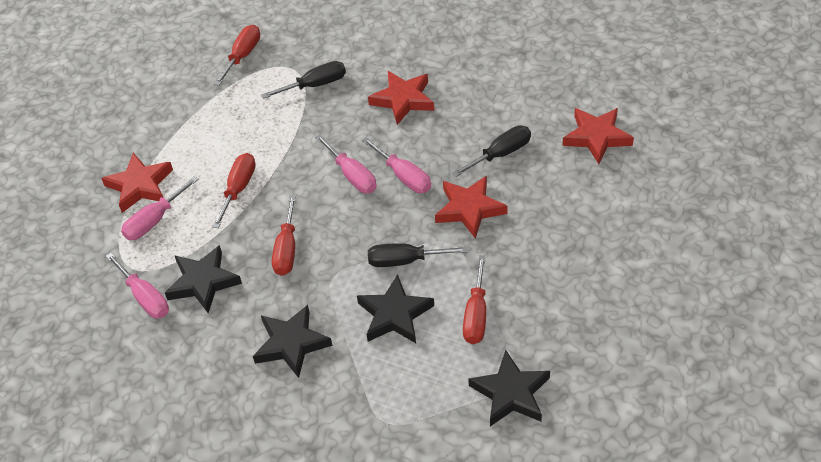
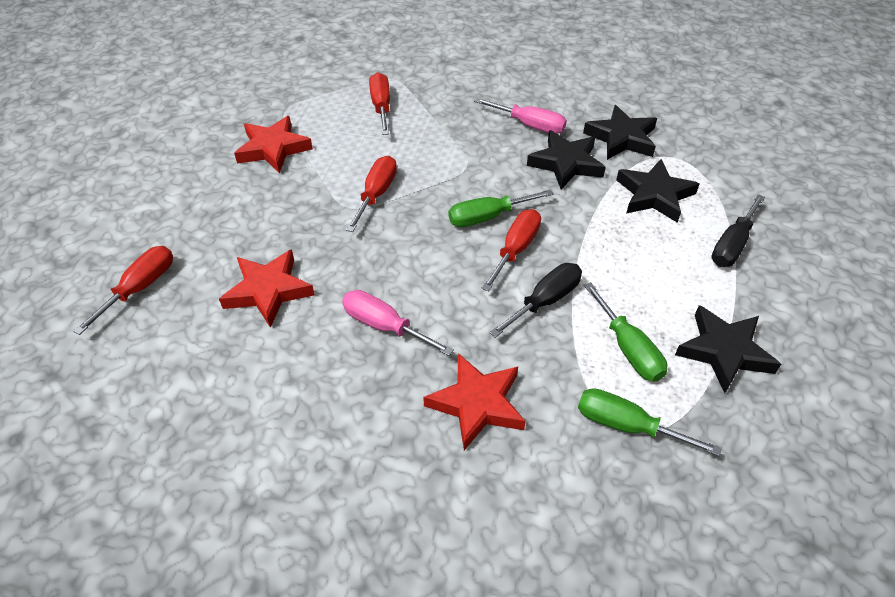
black screwdriver: [261,61,346,99] [368,243,469,267] [452,126,531,177] = 3 -> [489,263,582,338] [711,194,765,267] = 2
green screwdriver: none = 0 -> [449,189,554,227] [578,388,722,456] [584,282,667,382] = 3
pink screwdriver: [106,253,169,318] [121,176,199,240] [315,134,377,193] [362,137,431,193] = 4 -> [342,290,454,356] [474,98,567,134] = 2
red star: [101,153,173,213] [368,71,434,125] [435,176,508,239] [562,108,634,164] = 4 -> [219,249,315,328] [234,116,313,173] [423,353,526,450] = 3

